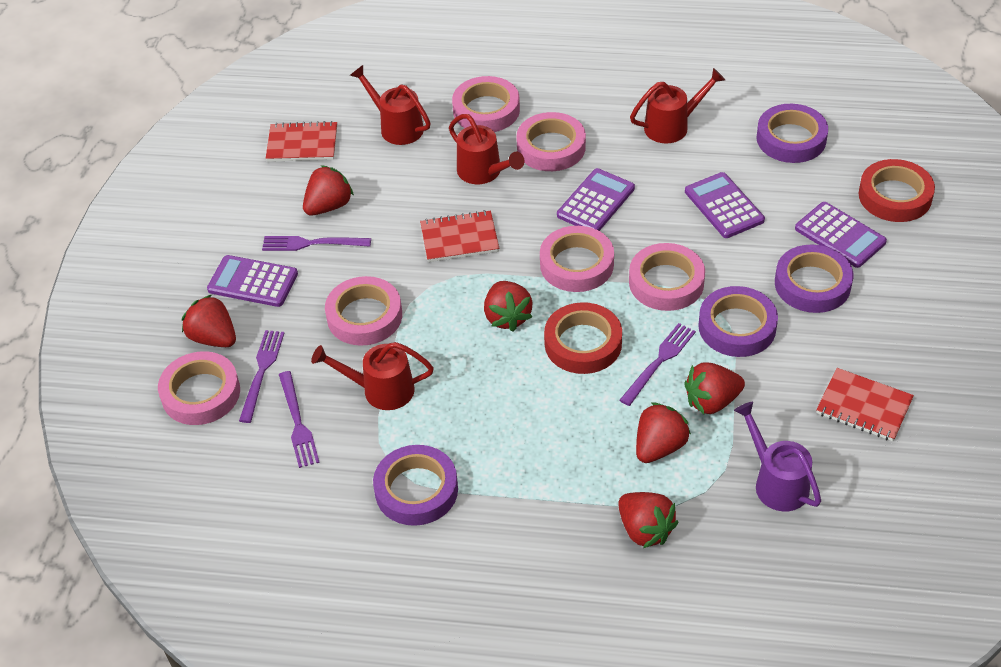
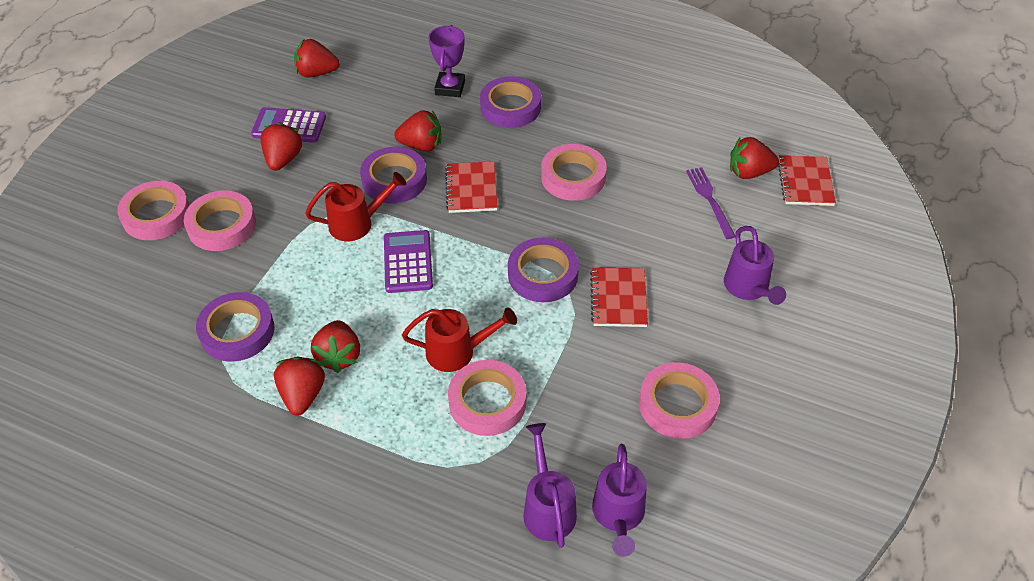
pink tape: [158,351,240,425] [325,276,402,346] [452,76,520,132] [516,112,586,171] [540,226,614,292] [629,243,705,311] = 6 -> [117,181,190,240] [184,190,256,251] [448,360,526,436] [541,144,607,201] [639,362,720,439] = 5
purple calculator: [207,255,298,307] [557,168,635,231] [685,172,765,238] [795,202,887,268] = 4 -> [251,107,326,143] [384,230,433,293] = 2
purple fork: [239,330,284,423] [262,236,371,251] [279,371,320,468] [620,323,696,406] = 4 -> [686,167,735,239] = 1
purple trophy: none = 0 -> [428,25,465,97] = 1
purple watering can: [734,402,821,512] = 1 -> [523,423,577,548] [592,444,647,557] [724,226,786,305] = 3
red tape: [544,302,622,374] [859,159,935,222] = 2 -> none = 0
red watering can: [311,342,434,410] [350,65,430,145] [449,114,524,184] [630,68,725,144] = 4 -> [305,172,406,241] [402,307,517,372] = 2

